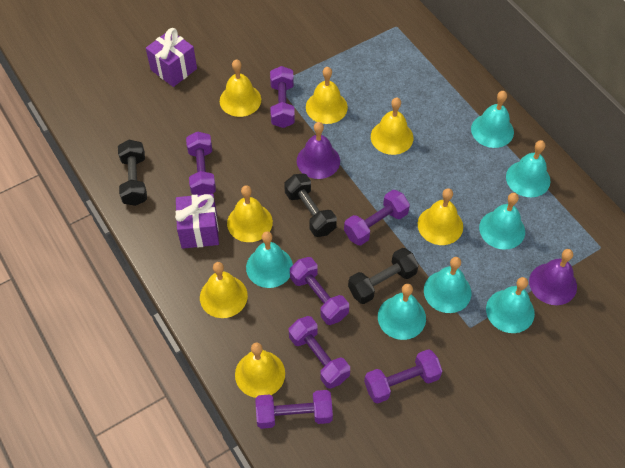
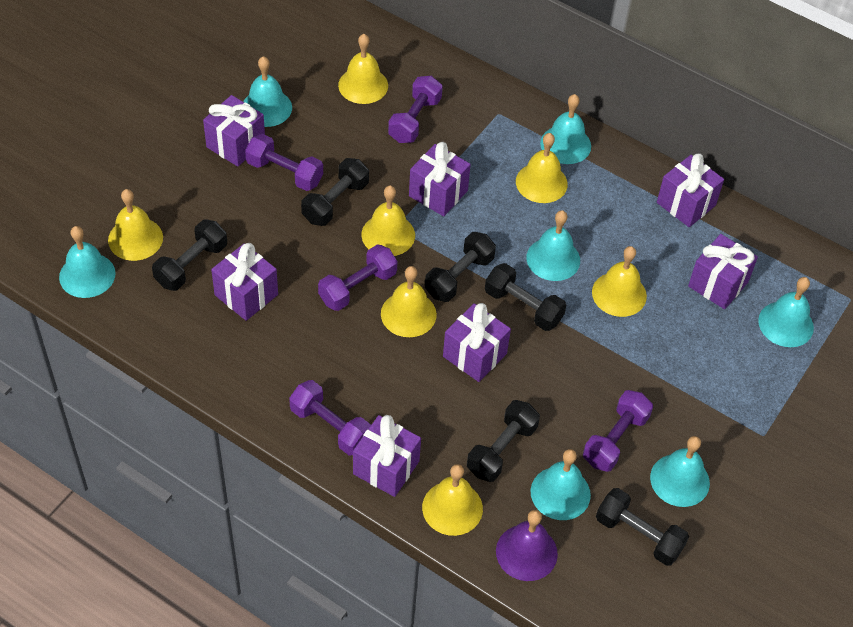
black dumbbell: [118,140,147,206] [284,174,337,237] [348,248,419,304] = 3 -> [152,220,227,291] [301,158,369,226] [425,232,496,302] [467,400,540,482] [485,263,566,331] [596,488,689,566] = 6
purple bell: [297,122,340,179] [529,249,577,305] = 2 -> [496,510,558,581] = 1
purple dumbbell: [186,131,216,195] [255,390,333,429] [270,66,295,128] [289,316,350,389] [290,257,349,325] [344,190,410,246] [364,349,442,404] = 7 -> [245,134,323,191] [289,380,371,455] [318,245,398,311] [388,76,443,143] [583,390,653,472] = 5
purple gift: [146,28,197,87] [175,194,219,249] = 2 -> [203,95,265,167] [211,243,278,321] [353,415,421,497] [409,142,471,216] [443,303,511,382] [657,153,724,227] [688,234,758,309] = 7

